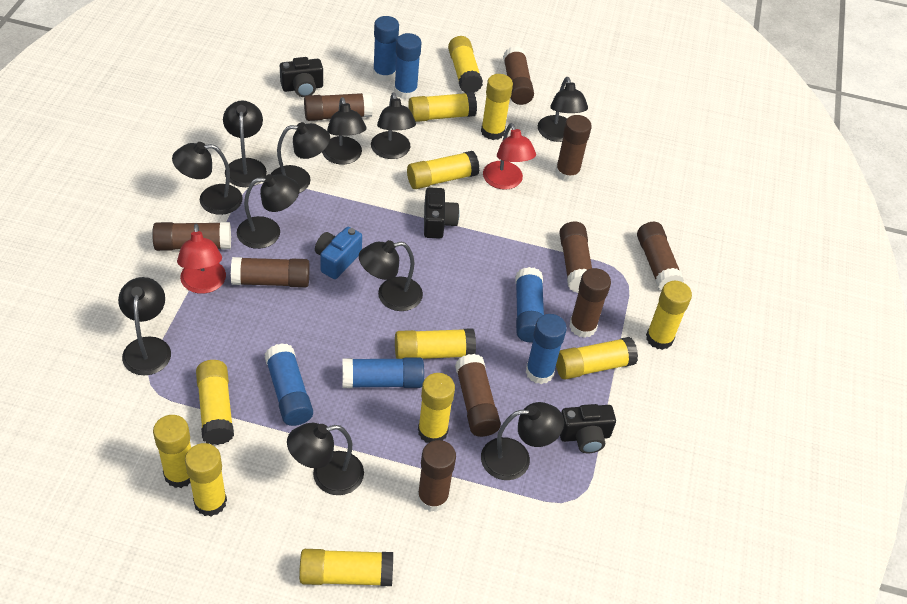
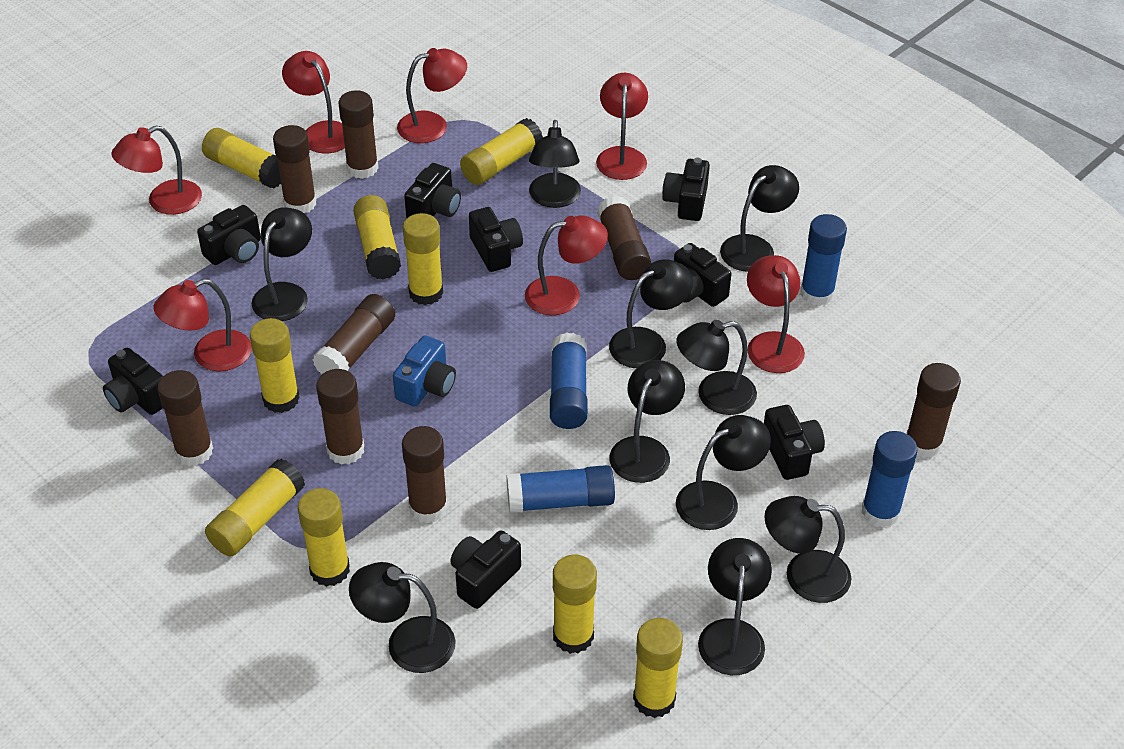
black camera: [280,57,323,97] [424,187,460,239] [560,404,616,453] = 3 -> [103,348,163,415] [197,205,261,265] [404,163,461,218] [451,530,521,609] [469,207,523,272] [662,158,710,221] [674,243,731,307] [764,405,825,480] = 8
black lamp: [118,277,171,375] [172,142,243,215] [223,101,267,187] [237,174,300,249] [271,122,330,193] [287,423,364,495] [322,97,367,165] [359,240,423,311] [371,92,416,159] [481,402,564,480] [538,77,588,142] = 11 -> [252,207,312,321] [349,562,456,673] [529,120,581,208] [609,259,693,368] [609,360,685,483] [676,320,757,415] [676,415,771,530] [698,538,772,675] [720,165,799,272] [764,496,851,603] = 10
blue glue stick: [265,343,313,426] [342,358,424,388] [373,16,399,82] [394,33,422,99] [515,267,544,342] [526,314,567,384] = 6 -> [506,465,615,513] [550,332,588,429] [800,214,847,306] [861,431,918,528] = 4
brown glue stick: [152,222,231,251] [231,257,310,288] [304,93,373,121] [417,440,456,512] [455,354,501,437] [503,46,534,105] [555,115,592,182] [559,222,592,293] [569,268,611,338] [637,222,684,291] = 10 -> [157,370,213,466] [273,125,316,214] [312,294,395,375] [316,369,364,465] [338,90,378,179] [402,426,448,523] [597,196,652,280] [906,363,961,458] = 8
red lamp: [177,224,226,294] [483,123,536,190] = 2 -> [111,126,202,215] [154,279,252,371] [282,51,345,153] [397,48,467,143] [525,215,608,315] [596,73,648,180] [747,255,805,373] = 7
yellow glue stick: [153,415,191,488] [185,443,227,516] [196,360,234,445] [299,549,393,586] [395,328,476,359] [407,151,479,189] [408,92,477,122] [418,373,455,443] [448,36,483,93] [481,74,513,140] [556,337,638,380] [646,281,692,350] = 12 -> [202,128,281,188] [205,459,305,557] [250,318,300,413] [298,488,350,587] [353,195,401,280] [403,213,443,305] [460,118,543,185] [553,555,597,654] [633,618,683,718] = 9

